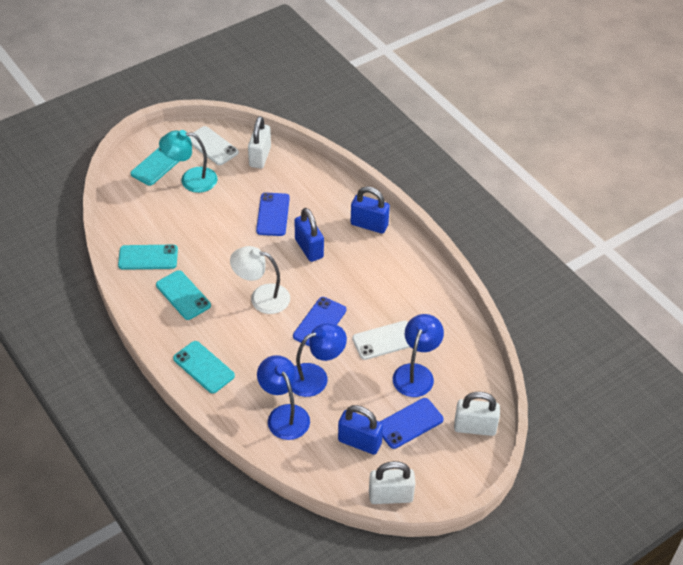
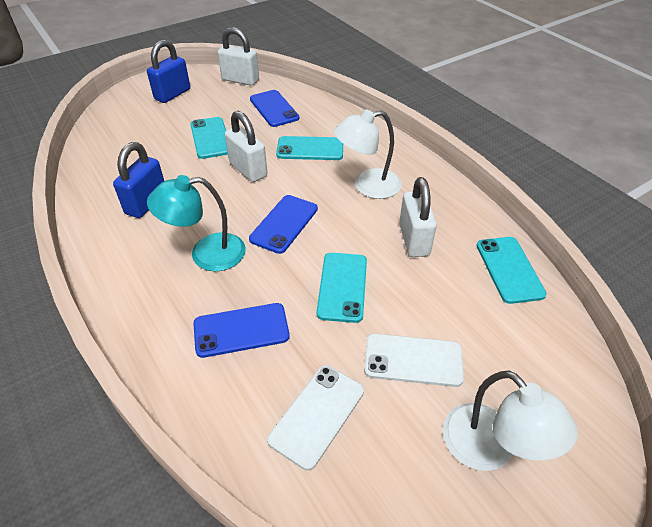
blue lamp: [257,355,310,440] [292,323,347,397] [393,314,444,397] = 3 -> none = 0
blue padlock: [294,208,324,262] [338,405,383,455] [351,186,390,234] = 3 -> [113,142,164,218] [147,40,190,103] = 2
white lamp: [230,246,290,314] = 1 -> [334,109,401,199] [443,371,578,471] = 2

